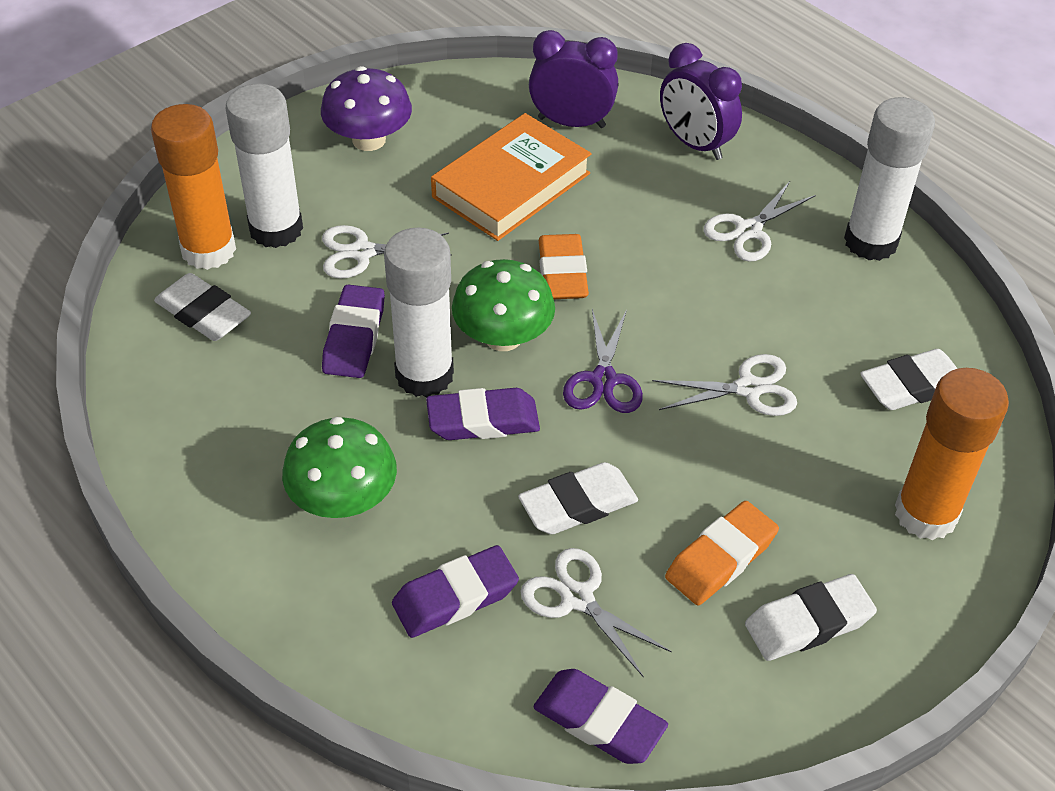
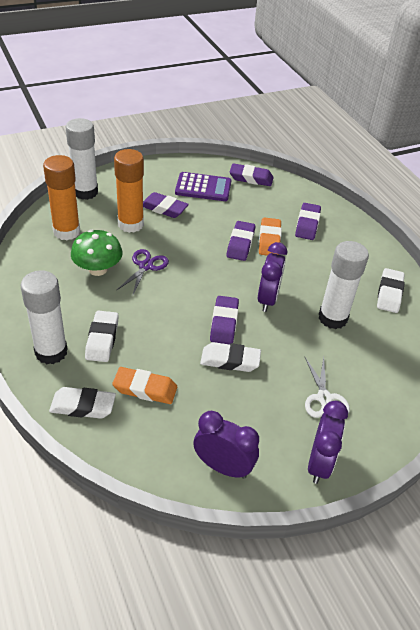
green mushroom: [282,417,397,518] [452,259,555,351] = 2 -> [71,230,123,276] = 1
orange book: [431,113,591,241] = 1 -> none = 0
purple calculator: none = 0 -> [175,172,231,201] = 1
purple clock: [529,30,618,128] [660,43,742,160] = 2 -> [194,410,259,479] [258,242,287,312] [308,401,348,484] = 3
purple eraser: [322,285,385,378] [392,545,519,638] [426,388,540,440] [534,669,668,764] = 4 -> [143,192,189,218] [210,296,239,344] [227,221,255,261] [230,163,273,186] [295,203,321,240] = 5
purple mushroom: [321,66,412,151] = 1 -> none = 0
white scissors: [322,225,452,279] [521,548,672,678] [652,354,797,416] [703,181,816,262] = 4 -> [305,357,350,418] = 1

